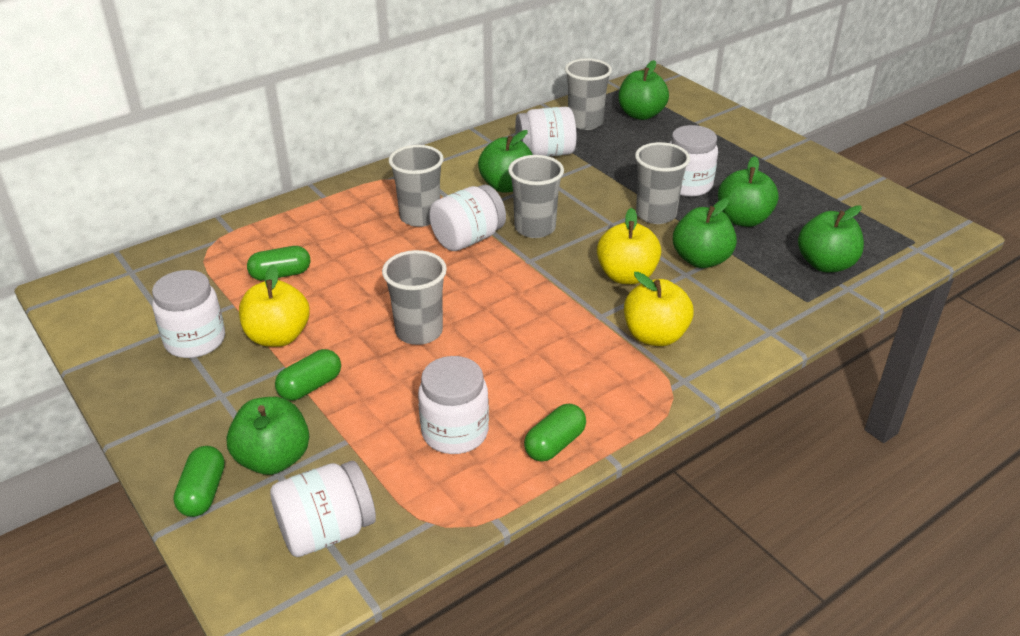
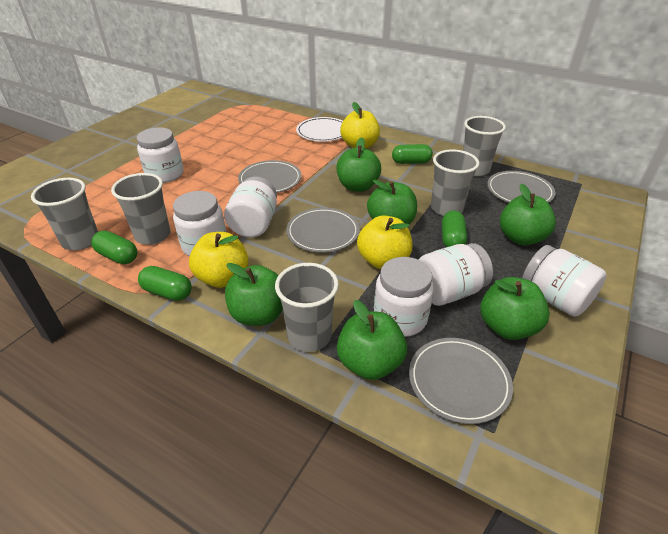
grey plate: none = 0 -> [238,160,301,193] [286,208,359,253] [409,338,513,424] [487,171,555,203] = 4
white plate: none = 0 -> [296,117,343,142] = 1

